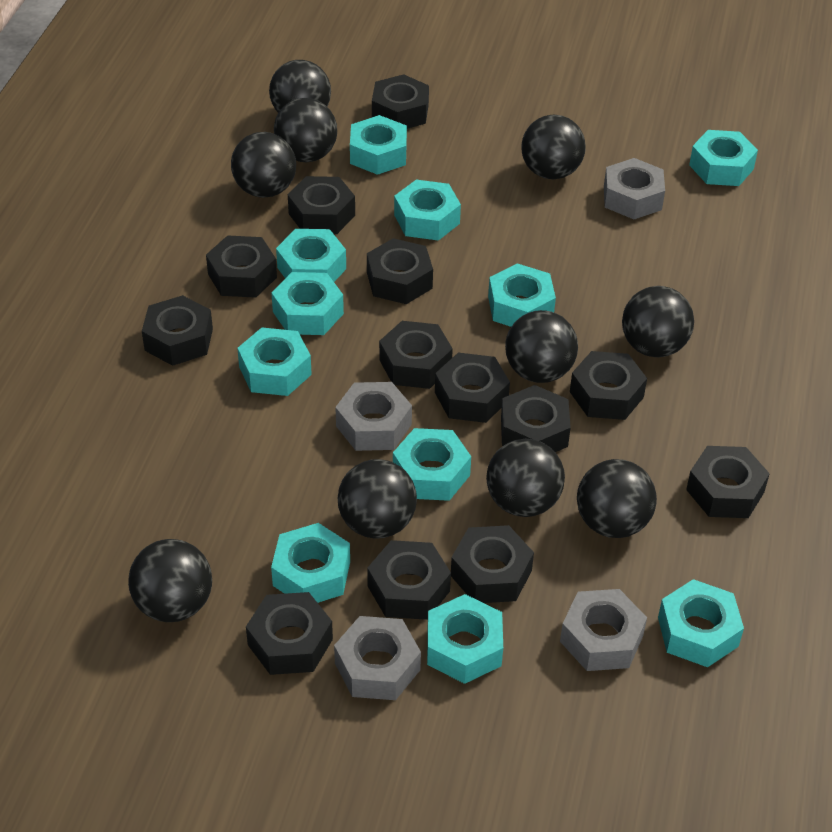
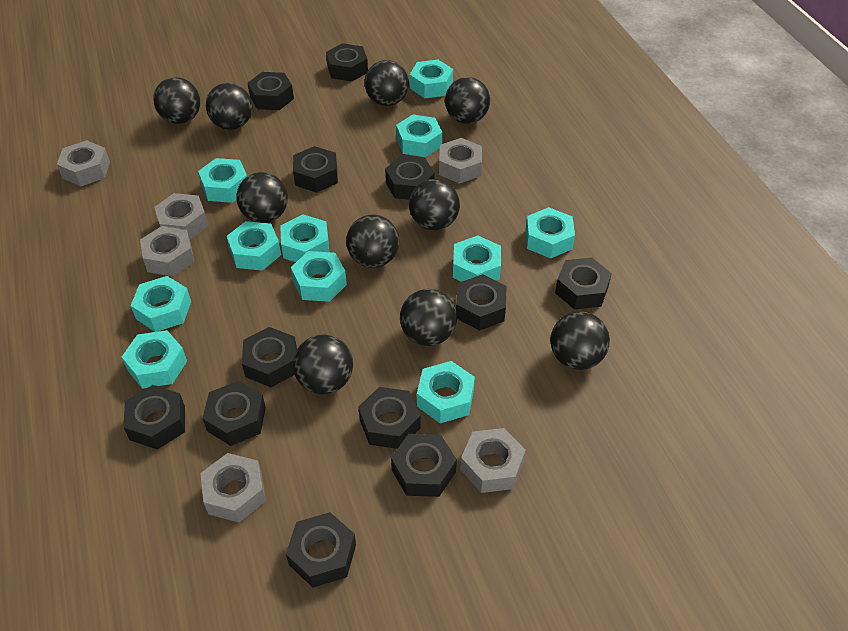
black nut: [142,295,213,366] [206,235,277,298] [246,592,333,675] [288,176,355,234] [367,238,433,304] [367,540,451,620] [372,74,429,129] [379,321,453,389] [435,353,510,423] [451,525,534,603] [501,385,571,452] [570,351,647,420] [686,446,770,518] = 13 -> [124,385,185,449] [202,381,266,446] [242,327,297,387] [247,72,294,110] [286,512,356,588] [293,146,338,193] [326,43,368,82] [358,387,420,449] [385,156,435,200] [391,434,457,497] [456,274,507,331] [555,257,612,310] = 12
grey nut: [334,616,421,700] [335,382,412,451] [560,589,647,671] [604,158,665,219] = 4 -> [57,140,110,186] [140,226,194,277] [154,193,208,240] [200,453,266,522] [439,138,482,184] [460,428,526,493] = 6

